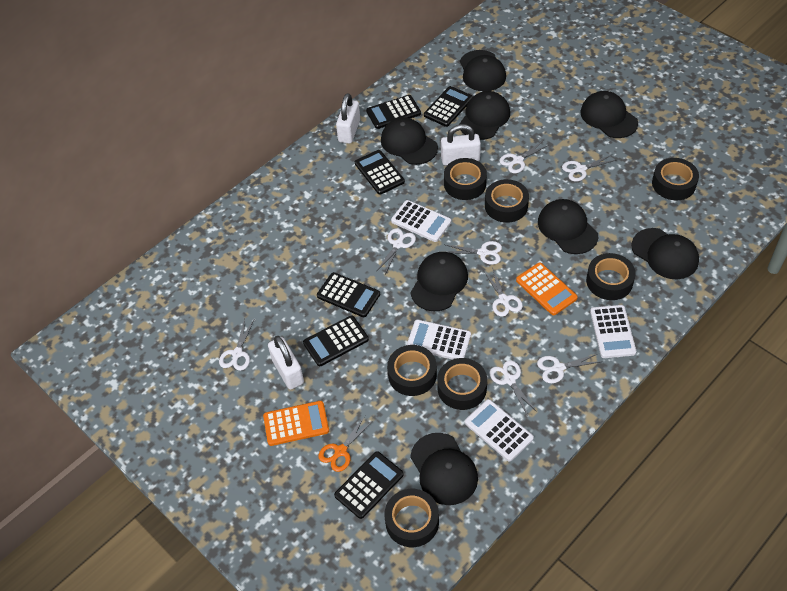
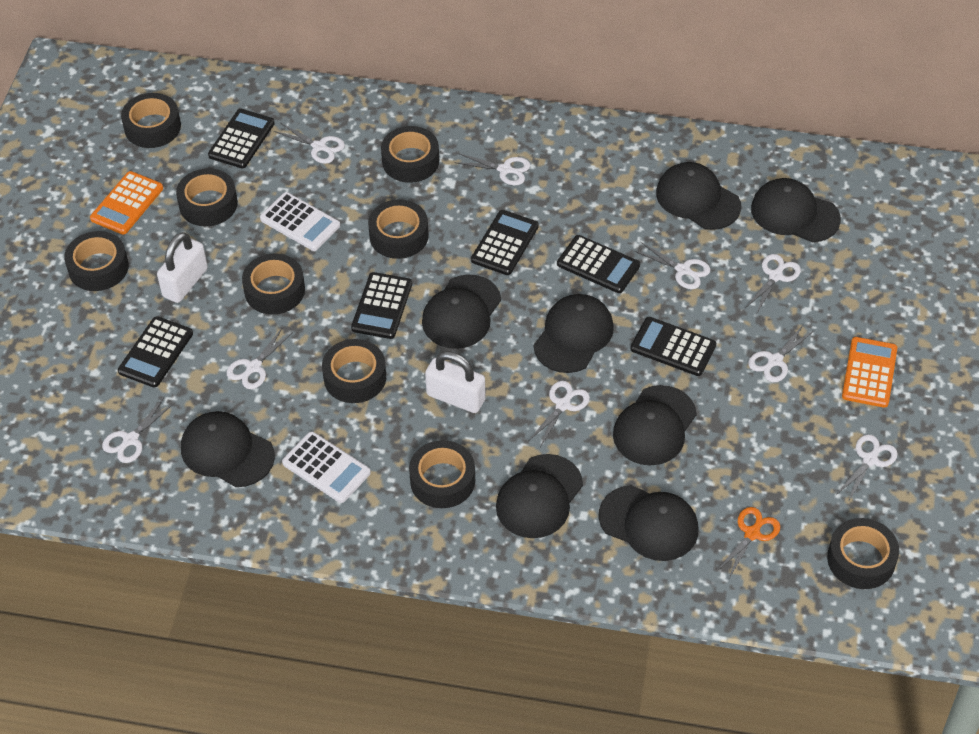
black tape: [384,489,439,547] [387,345,437,396] [437,358,487,410] [444,158,487,200] [485,179,529,223] [586,253,636,300] [652,158,699,200] = 7 -> [64,231,129,291] [121,93,181,148] [176,168,238,226] [242,253,305,315] [322,339,386,403] [368,199,429,259] [381,126,439,183] [409,440,475,508] [827,518,899,589] = 9
white calculator: [391,200,451,242] [407,320,471,360] [465,399,534,461] [590,305,636,358] = 4 -> [260,192,340,251] [282,431,371,503] = 2
white padlock: [268,336,304,390] [336,93,360,144] [441,124,481,165] = 3 -> [157,232,208,303] [425,351,486,413] = 2
white scissors: [219,319,254,371] [377,228,416,274] [446,241,502,265] [483,267,523,317] [489,360,537,416] [499,141,549,173] [537,353,599,383] [562,155,616,182] = 8 -> [102,398,174,463] [227,327,293,389] [274,123,345,164] [454,153,530,185] [528,381,590,447] [634,242,711,289] [745,254,801,315] [748,324,815,383] [835,434,898,502] = 9

